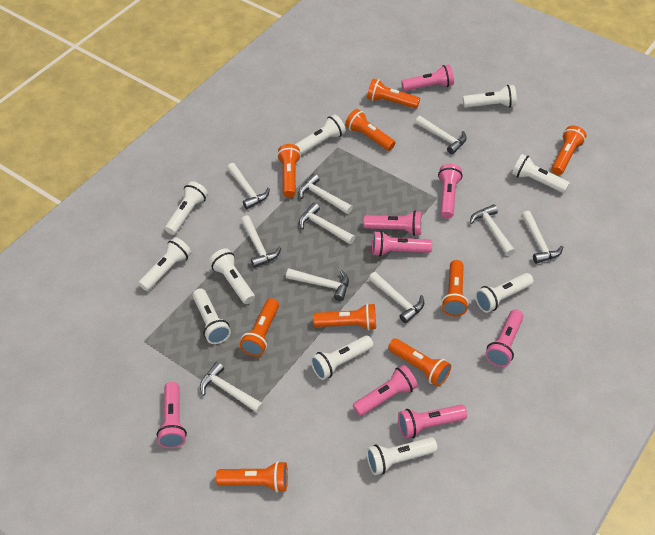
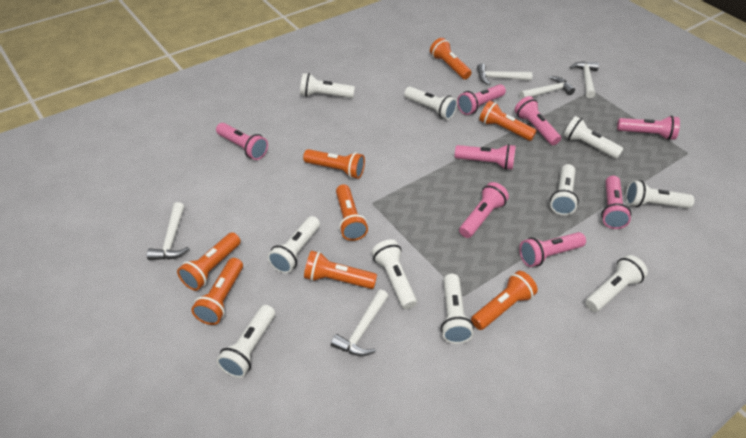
orange flashlight: [216,461,288,493] [240,298,279,356] [277,144,301,198] [313,303,376,330] [345,109,395,151] [367,79,420,109] [388,338,451,387] [441,260,469,316] [551,126,586,175] = 9 -> [177,232,241,291] [191,258,243,325] [303,149,365,179] [304,251,377,289] [336,184,368,241] [430,38,472,79] [471,271,538,330] [479,101,537,141] = 8
white hammer: [200,362,263,413] [227,163,270,209] [241,215,281,268] [286,268,349,301] [299,174,353,214] [299,203,355,244] [369,272,424,323] [415,116,467,154] [470,204,515,256] [522,211,563,264] = 10 -> [147,202,189,260] [331,289,388,356] [477,63,532,85] [519,76,575,100] [570,61,599,98] = 5

